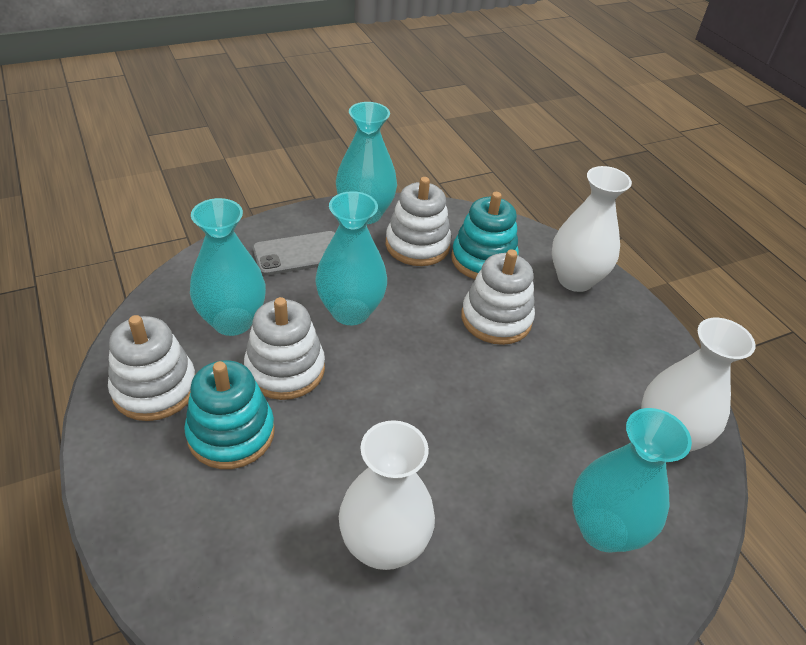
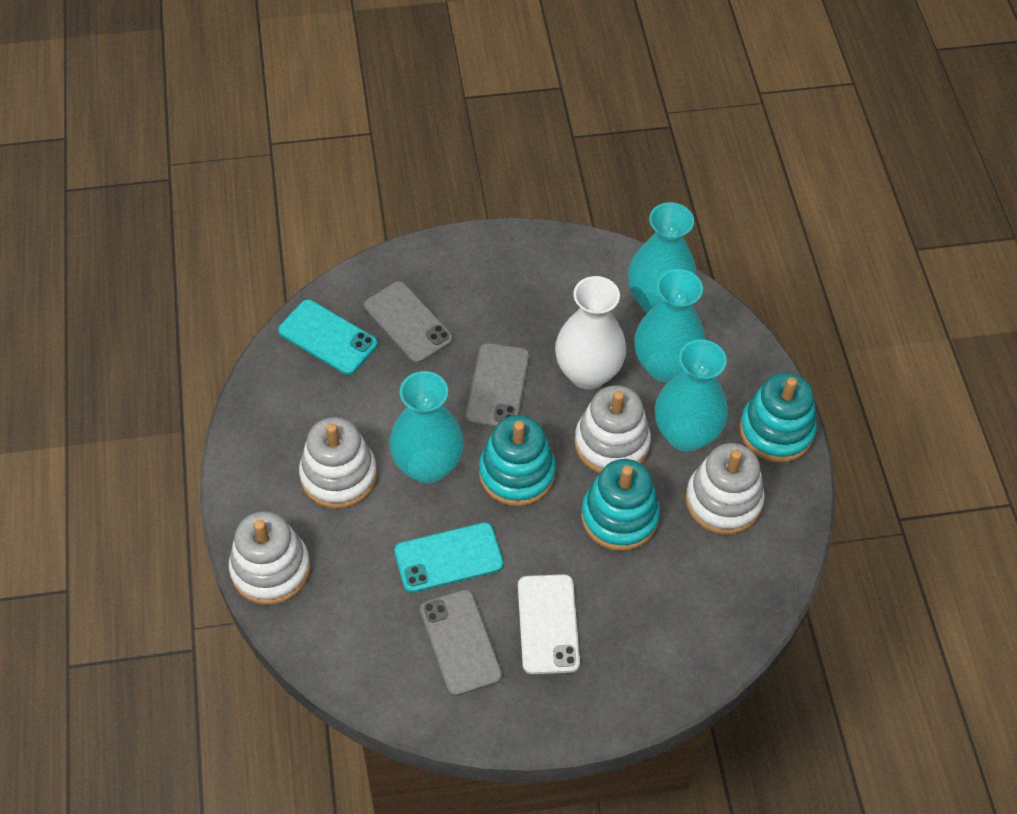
grey phone: [253,231,335,276] = 1 -> [364,281,453,364] [420,589,502,696] [466,343,530,427] = 3
turquoise phone: none = 0 -> [278,300,378,375] [394,522,504,593] = 2
turquoise stacking toy: [184,360,275,469] [451,192,519,279] = 2 -> [479,415,556,506] [581,459,660,551] [739,372,817,462] = 3
white phone: none = 0 -> [518,574,580,674] = 1
white vase: [339,420,435,570] [552,166,632,292] [641,318,756,452] = 3 -> [555,276,626,390] = 1

